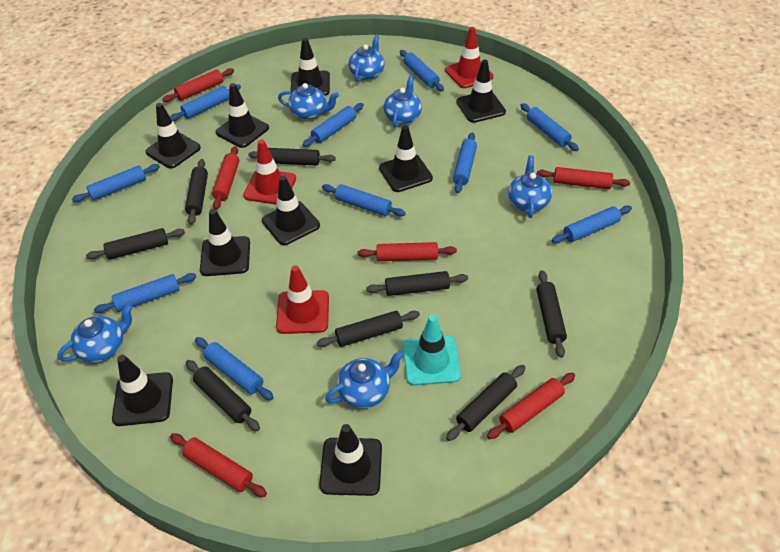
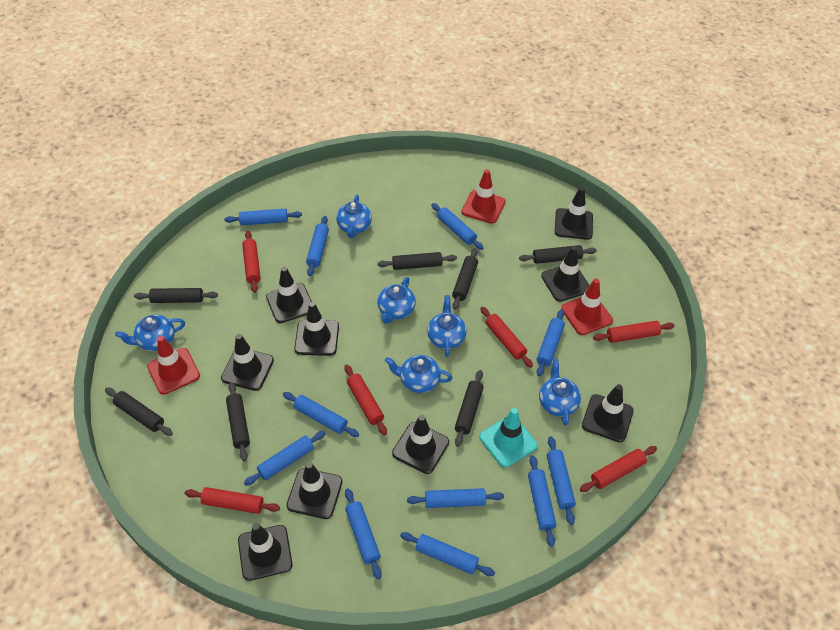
black rolling pin: [86,228,185,260] [185,159,208,225] [186,360,260,431] [248,148,336,166] [317,311,420,347] [366,271,468,296] [446,365,526,441] [537,270,567,358] = 8 -> [105,388,173,436] [134,288,218,303] [226,382,250,462] [377,252,457,270] [452,248,478,310] [455,370,484,447] [519,245,597,264] = 7
blue rolling pin: [72,164,160,202] [94,273,196,313] [170,84,241,121] [195,337,274,400] [302,103,364,147] [322,184,406,216] [400,50,444,92] [453,132,477,193] [520,103,579,151] [551,205,632,243] = 10 -> [224,209,302,225] [244,431,326,486] [283,392,359,437] [306,216,329,276] [345,488,382,579] [400,532,495,576] [407,488,504,508] [431,203,483,250] [528,455,556,547] [537,309,565,376] [547,436,576,525] = 11

